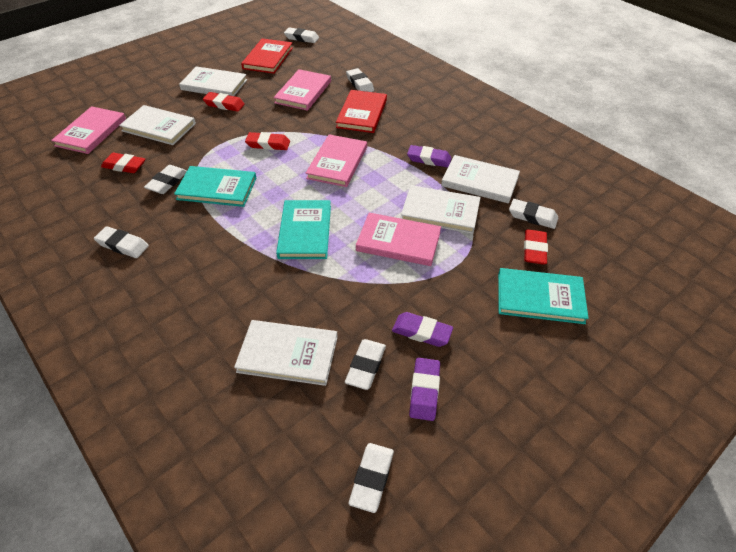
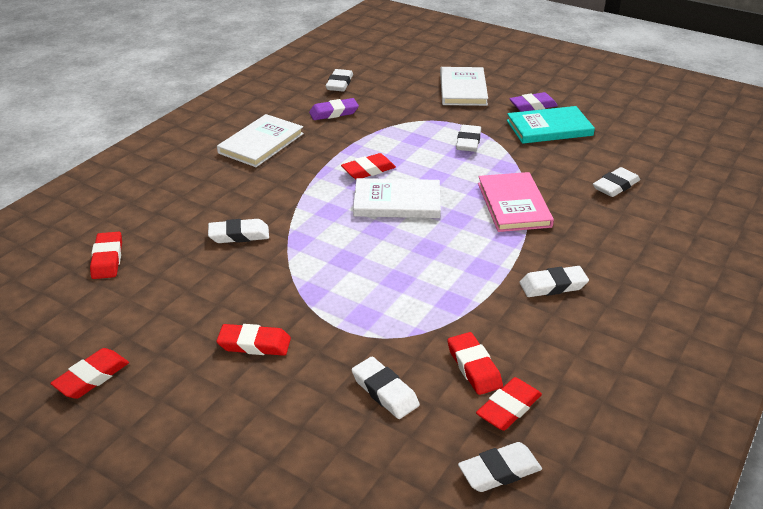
pink book: [51,106,126,154] [274,69,331,111] [306,134,367,187] [356,213,441,266] = 4 -> [478,172,554,232] = 1
purple eraser: [392,312,453,347] [407,145,452,168] [409,358,440,421] = 3 -> [309,98,359,120] [509,92,558,112] = 2
red book: [241,38,293,74] [336,90,387,133] = 2 -> none = 0
red eraser: [101,153,146,173] [203,92,245,112] [245,132,290,150] [524,229,548,265] = 4 -> [50,348,129,399] [90,232,122,279] [216,324,291,356] [341,153,396,179] [447,332,503,395] [476,377,542,431] = 6
turquoise book: [174,166,256,207] [276,200,331,259] [498,268,589,324] = 3 -> [507,106,595,144] = 1
white book: [119,105,196,145] [179,66,247,96] [234,320,338,386] [401,185,481,234] [441,155,520,204] = 5 -> [217,114,304,167] [353,178,441,218] [440,67,488,106] = 3

